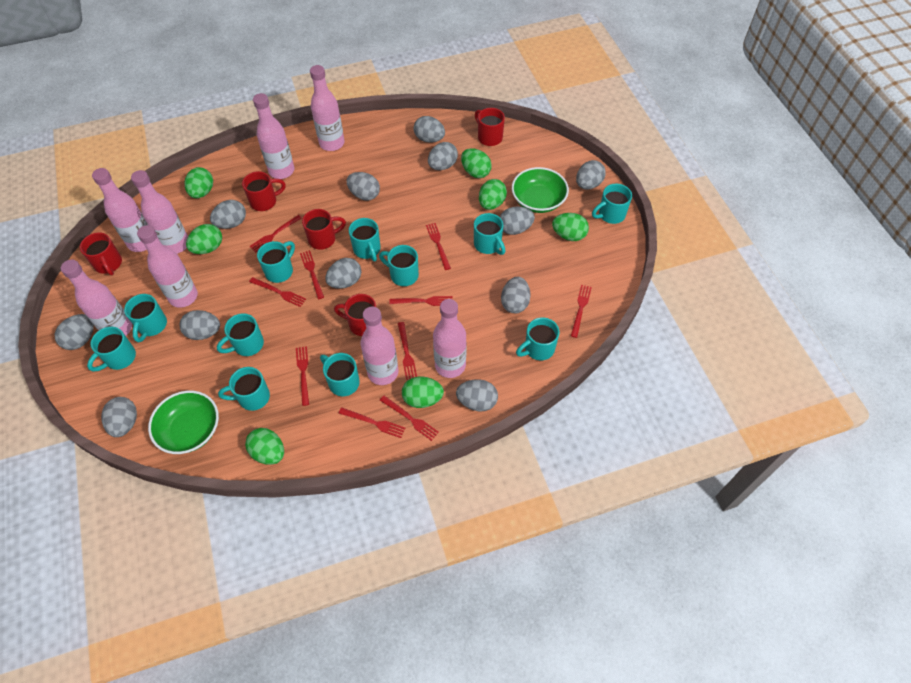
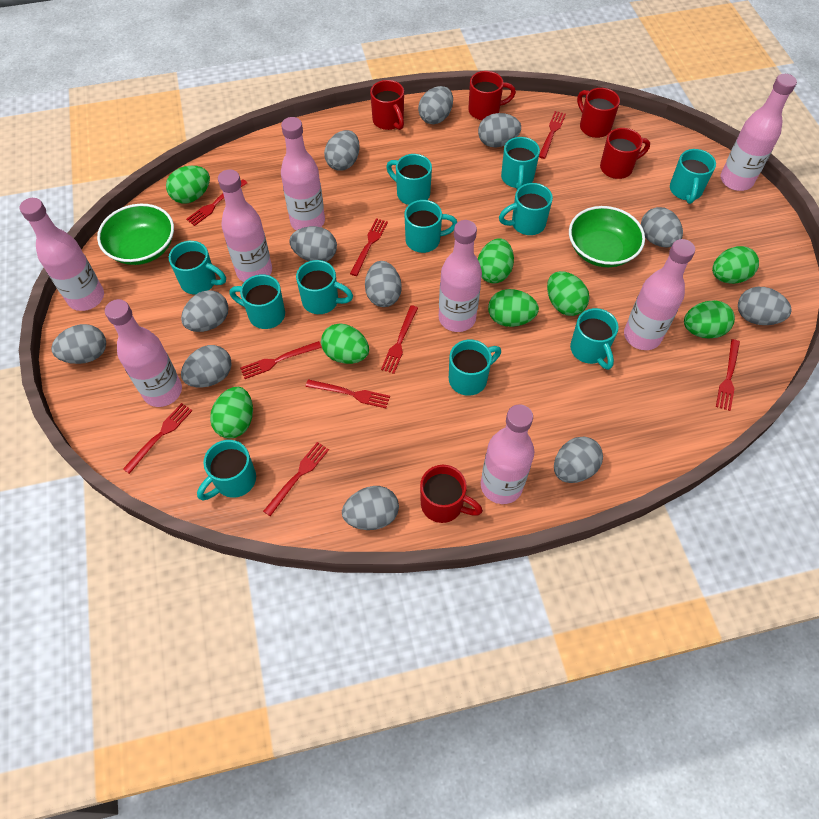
green egg: [185,167,213,198] [186,224,222,254] [245,428,284,465] [402,376,444,408] [461,148,492,178] [479,179,507,210] [552,213,589,241] = 7 -> [166,166,210,203] [210,387,253,438] [321,323,369,364] [478,238,514,283] [488,289,539,327] [547,271,589,316] [684,300,735,339] [712,246,759,284] = 8
red fork: [249,277,306,307] [250,215,302,252] [296,346,309,406] [300,250,324,299] [339,407,405,438] [380,396,439,441] [389,296,452,306] [398,322,417,380] [426,223,451,270] [571,285,592,338] = 10 -> [123,403,193,474] [186,179,247,226] [240,341,322,379] [263,442,329,516] [306,379,390,408] [350,218,388,276] [381,305,418,374] [539,111,566,159] [716,339,740,411] = 9

